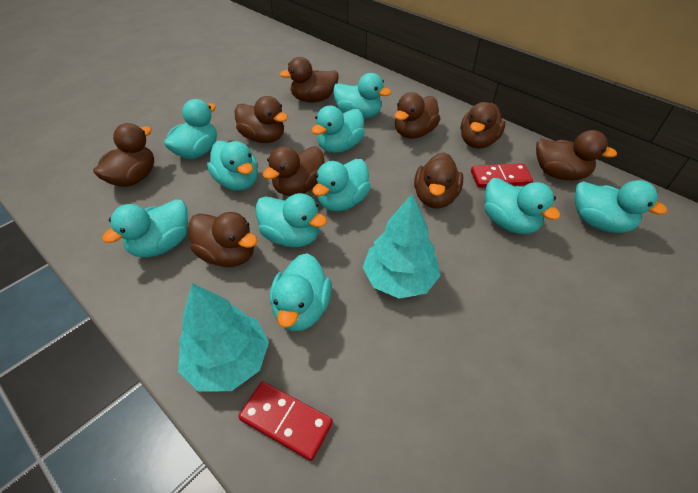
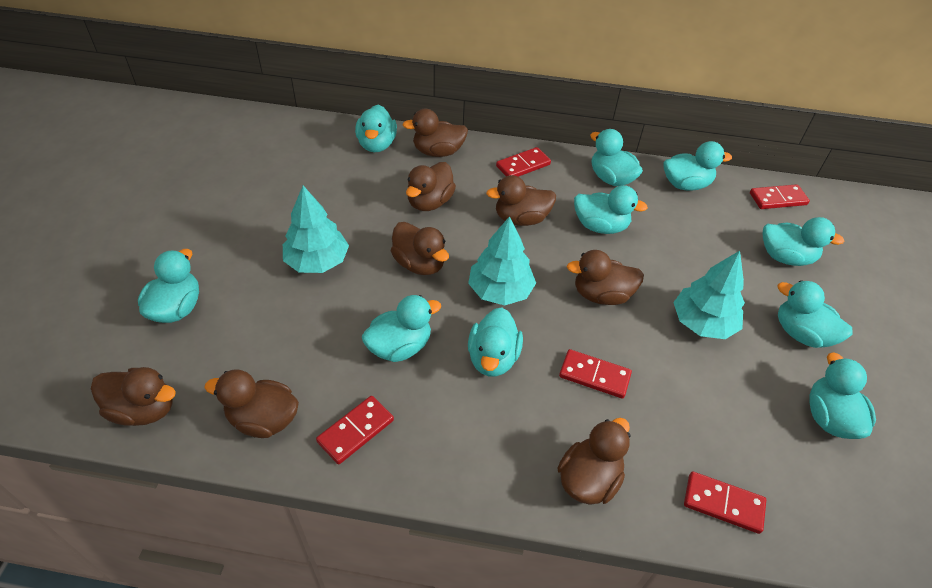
brown duck: [93,123,154,187] [188,212,258,267] [234,96,288,143] [263,146,325,196] [279,57,339,103] [395,92,440,138] [414,152,463,208] [461,102,505,149] [536,130,617,181] = 9 -> [91,367,176,426] [205,369,299,438] [391,222,449,275] [402,109,468,157] [406,162,456,211] [486,175,556,226] [557,418,630,505] [567,250,644,305] = 8
red domino: [238,381,333,461] [471,163,533,188] = 2 -> [316,396,394,464] [496,147,551,177] [559,349,632,399] [684,472,766,534] [750,184,810,209] = 5
turquoise tree: [178,283,269,392] [362,194,441,299] = 2 -> [283,185,349,273] [468,216,536,306] [673,251,745,339] = 3

